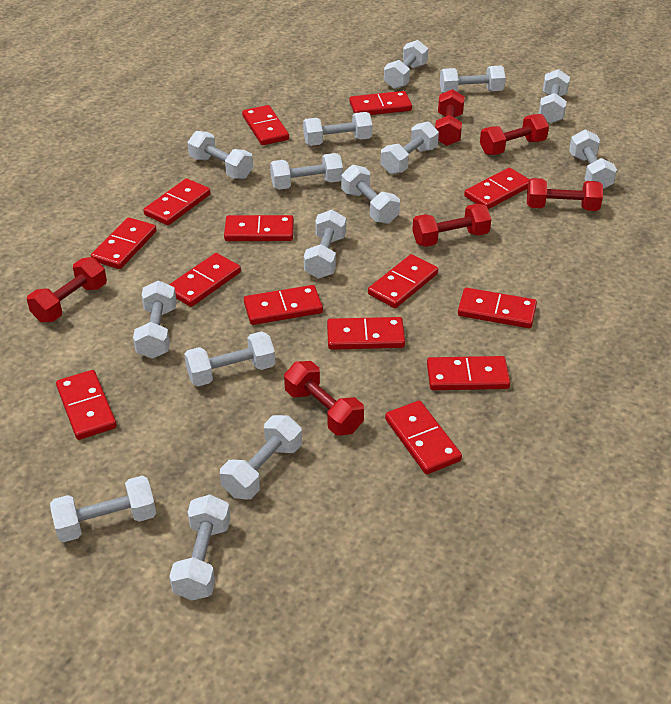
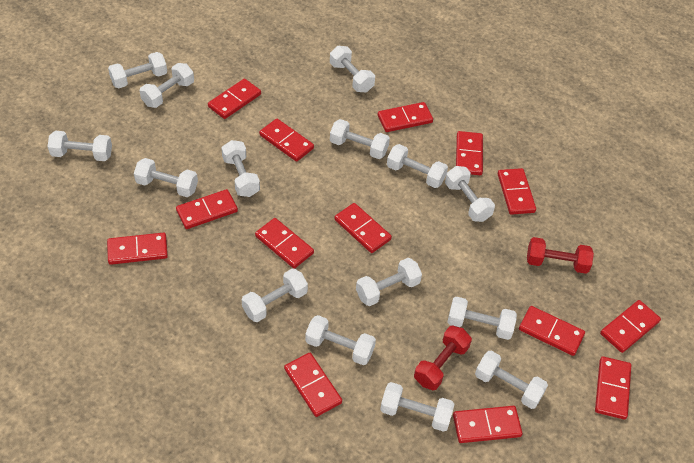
red dumbbell: [27,257,107,322] [284,361,364,436] [412,204,491,247] [435,89,465,146] [480,114,549,155] [527,178,603,211] = 6 -> [414,326,472,390] [527,237,594,274] = 2

